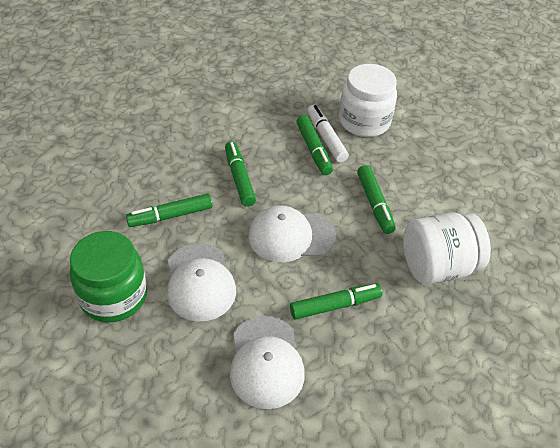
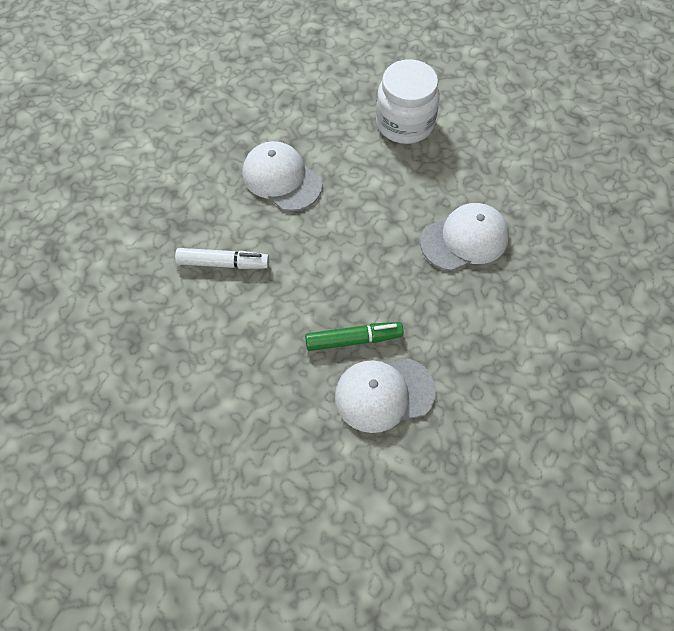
green jar: [70,231,147,322] = 1 -> none = 0
green marker: [126,193,212,227] [225,142,256,207] [290,283,382,319] [296,115,333,175] [357,165,396,234] = 5 -> [305,322,404,351] = 1
white jar: [339,64,397,137] [403,213,491,284] = 2 -> [376,59,440,144] = 1

